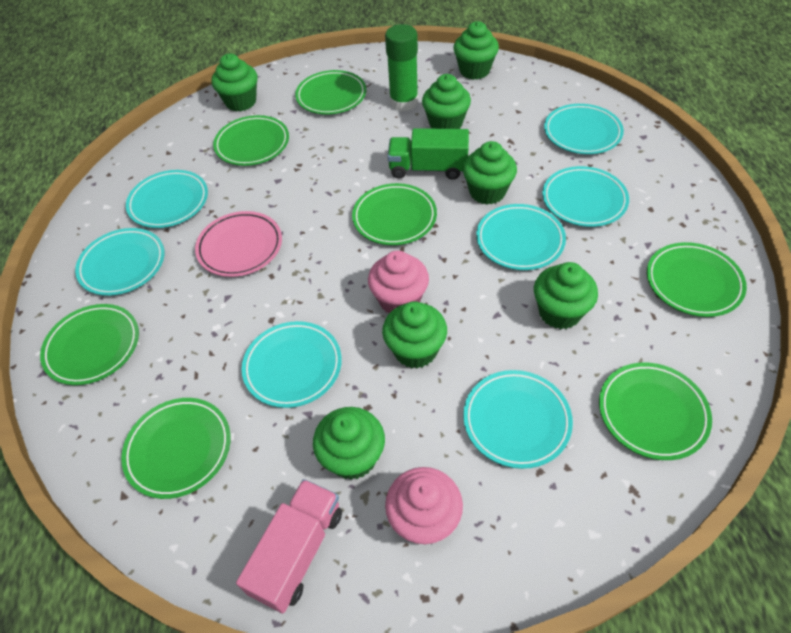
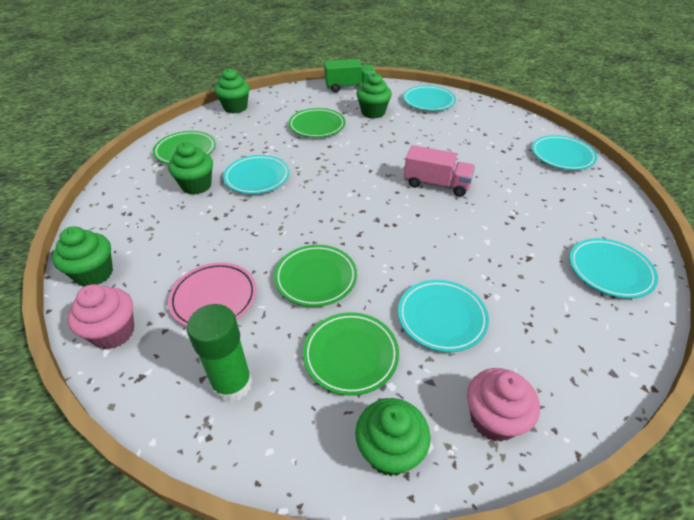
green cupcake: [211,54,257,111] [313,407,385,480] [382,301,447,369] [422,74,471,129] [454,21,499,80] [463,141,517,204] [534,262,598,329] = 7 -> [52,226,113,287] [168,142,213,195] [215,68,250,113] [355,398,431,476] [357,73,392,119] = 5
green plate: [40,304,139,385] [121,398,231,499] [213,115,289,166] [295,70,366,114] [352,183,437,245] [599,362,712,460] [647,242,747,317] = 7 -> [153,131,216,164] [274,245,357,307] [288,108,345,138] [303,312,399,396] = 4
turquoise plate: [75,228,165,296] [126,170,208,228] [242,321,342,408] [463,370,573,469] [476,204,566,270] [542,166,629,227] [544,104,624,154] = 7 -> [223,155,290,194] [398,280,489,352] [403,85,456,111] [532,135,597,170] [569,238,658,299] = 5

